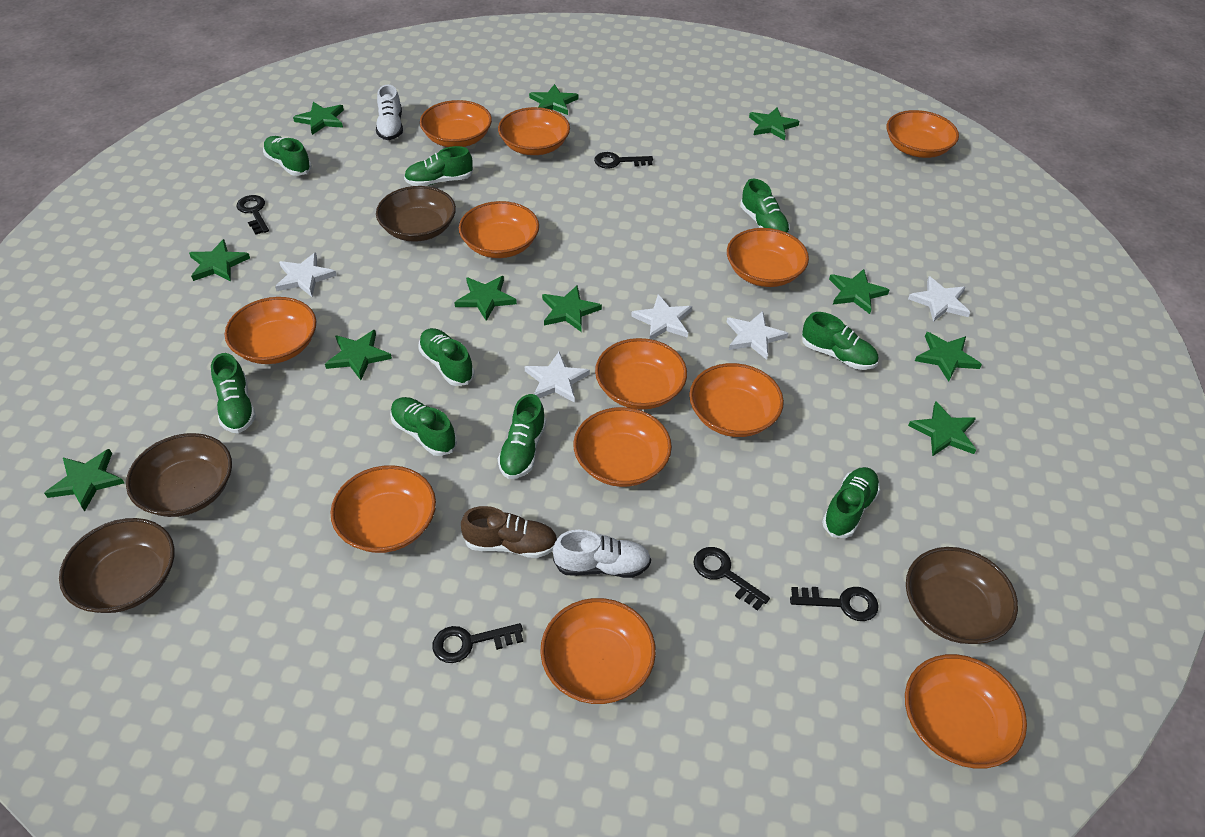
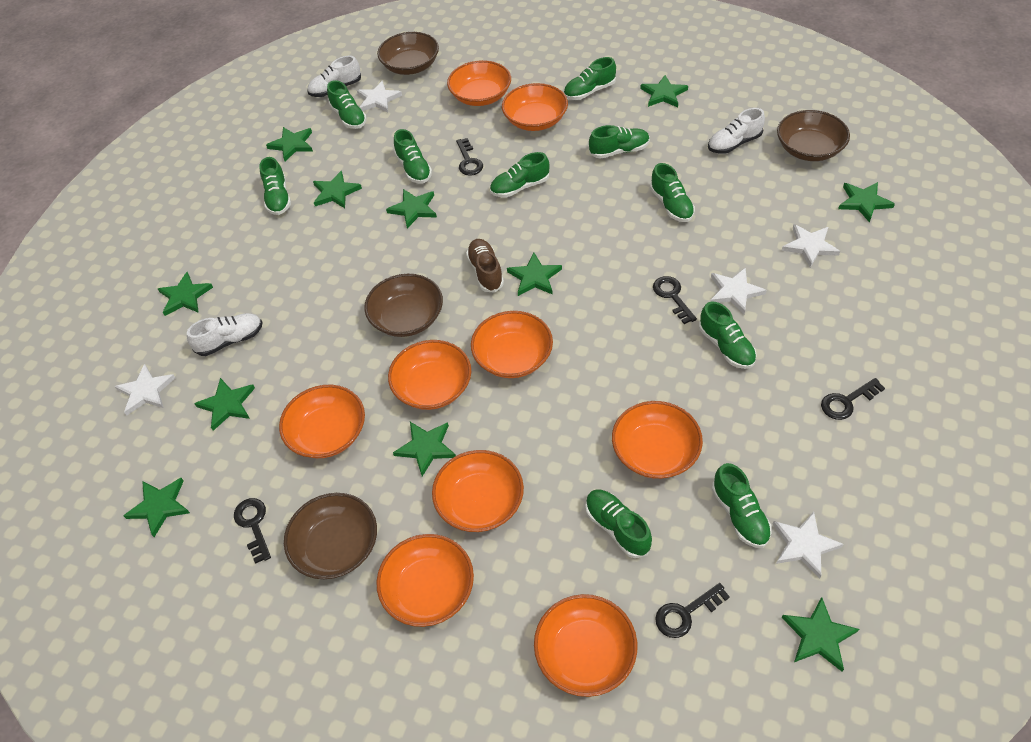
green shoe: [211,353,256,433] [263,136,312,176] [390,397,457,456] [404,146,473,186] [418,328,475,386] [498,394,546,479] [740,179,790,233] [802,312,878,370] [822,467,880,538] = 9 -> [259,157,291,215] [327,80,367,129] [394,129,432,184] [490,152,550,198] [564,57,616,100] [585,490,652,558] [589,125,650,159] [650,163,695,222] [699,302,757,369] [712,463,772,548] = 10
orange bowl: [225,297,316,364] [330,465,436,553] [420,100,492,147] [459,201,539,258] [498,107,570,155] [540,598,656,704] [573,407,672,487] [595,338,687,410] [689,363,784,437] [727,228,809,287] [886,110,959,158] [905,654,1027,769] = 12 -> [279,385,365,458] [376,534,474,627] [388,340,471,410] [432,450,524,532] [447,60,511,106] [471,311,553,378] [502,83,568,131] [534,594,637,697] [612,401,703,479] = 9
white shoe: [376,85,403,140] [553,530,651,578] = 2 -> [187,313,263,356] [307,56,361,97] [708,108,765,154] = 3

